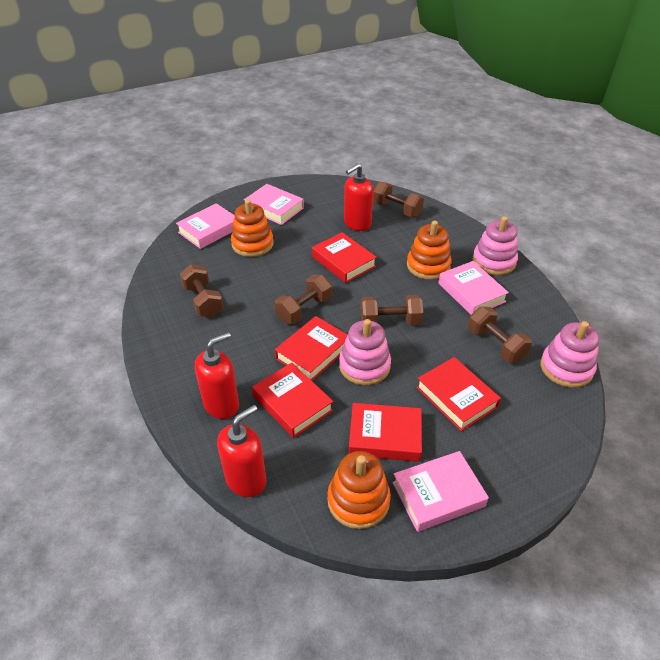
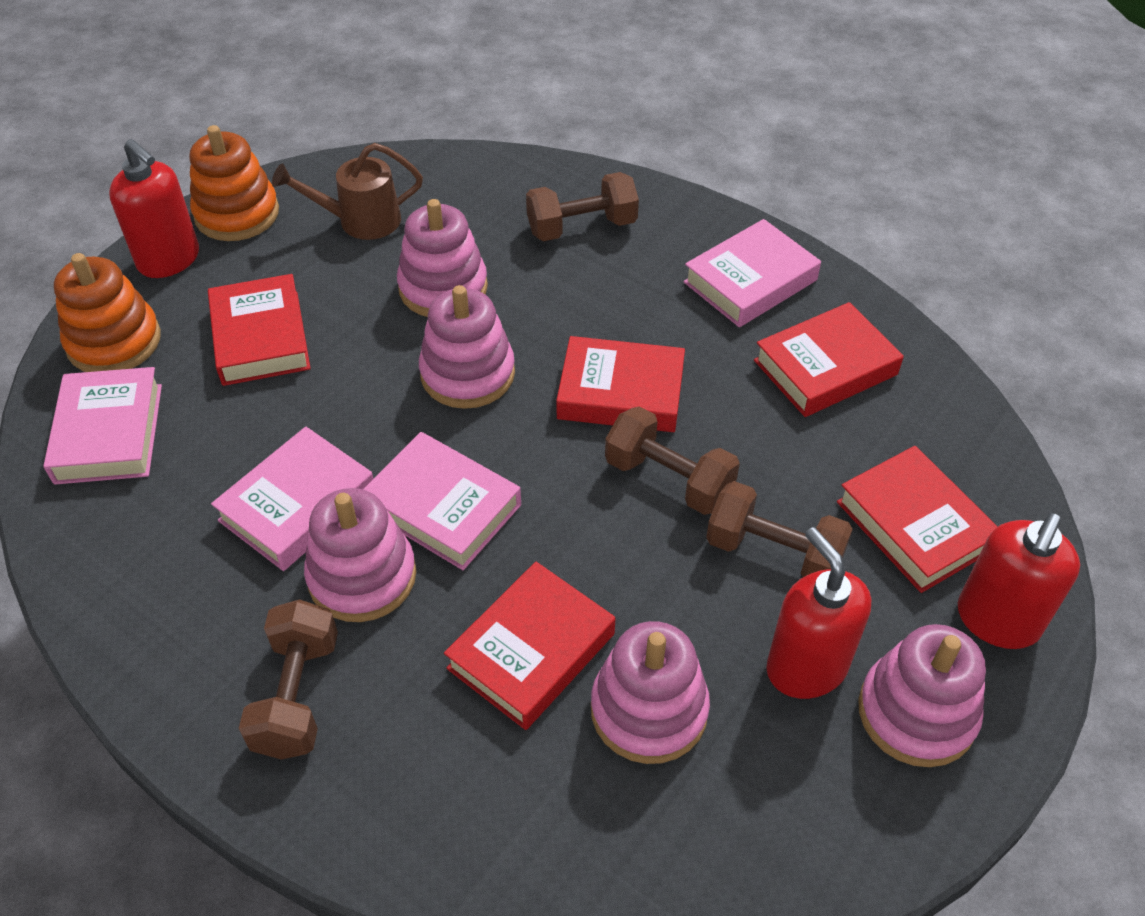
brown dumbbell: [180,264,223,317] [275,275,332,324] [361,295,423,325] [373,182,424,217] [468,307,532,363] = 5 -> [239,599,338,760] [526,172,639,241] [605,406,740,515] [706,481,853,577] = 4
brown watering can: none = 0 -> [272,143,423,240] = 1
orange stacking toy: [231,199,274,257] [327,451,391,529] [407,221,452,280] = 3 -> [54,253,161,372] [190,125,279,241] = 2
pink stacking toy: [339,319,391,385] [473,216,518,275] [540,321,599,388] = 3 -> [304,488,416,622] [397,199,488,317] [419,285,515,409] [591,621,710,764] [858,624,986,767] = 5

